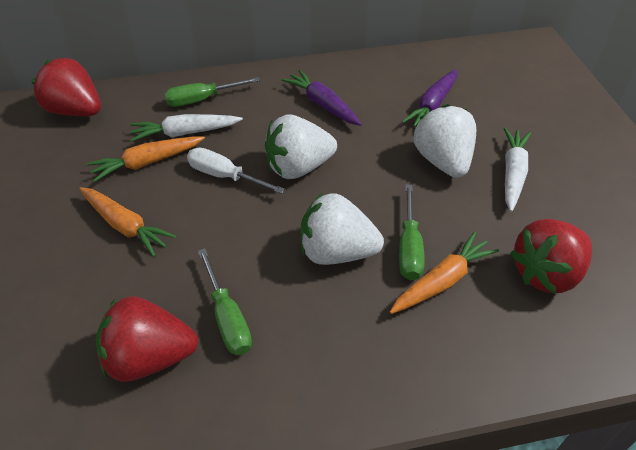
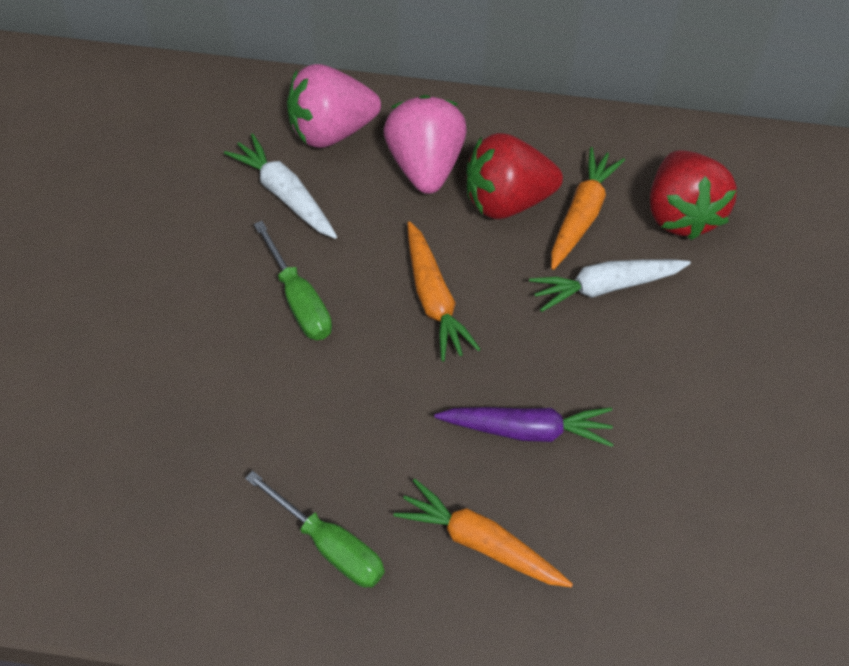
green screwdriver: [164,77,260,107] [198,248,252,355] [399,184,425,281] = 3 -> [245,471,385,587] [254,221,332,340] = 2
pink strawberry: none = 0 -> [287,64,381,148] [384,95,467,194] = 2
purple carrot: [281,70,362,126] [402,69,457,127] = 2 -> [434,407,614,447] = 1
red strawberry: [32,58,101,116] [96,296,198,382] [511,219,592,294] = 3 -> [466,133,563,219] [650,150,737,240] = 2
white screwdriver: [187,148,285,194] = 1 -> none = 0
white strawberry: [265,114,337,179] [300,193,384,265] [414,104,476,178] = 3 -> none = 0

